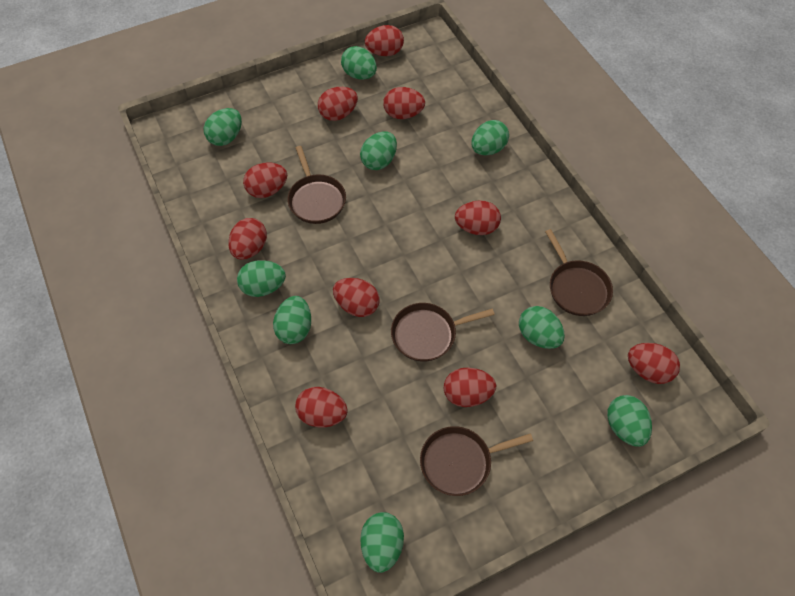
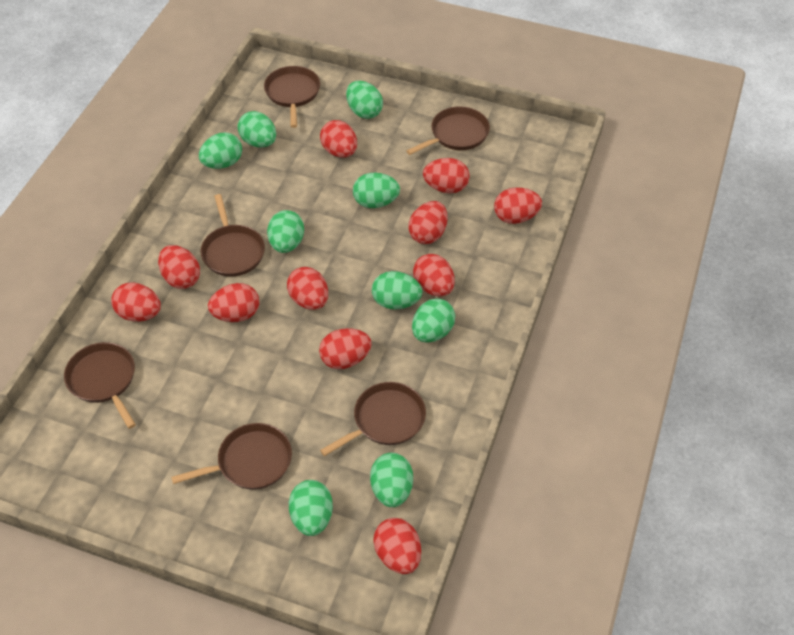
brown pan: [287,146,346,224] [391,303,495,362] [420,426,533,496] [545,229,613,316] = 4 -> [64,342,136,429] [171,423,292,490] [201,194,265,277] [264,66,320,128] [320,382,426,456] [406,106,490,155] = 6
red egg: [228,218,267,260] [243,163,287,198] [295,387,348,427] [318,87,358,121] [333,278,379,317] [365,25,404,56] [383,87,425,119] [444,367,496,407] [455,200,501,235] [628,343,680,384] = 10 -> [111,282,161,322] [158,245,200,289] [208,283,260,322] [287,267,328,310] [319,328,372,369] [320,120,357,158] [373,518,421,574] [409,201,448,244] [413,254,455,297] [423,158,470,193] [494,187,542,224] = 11

